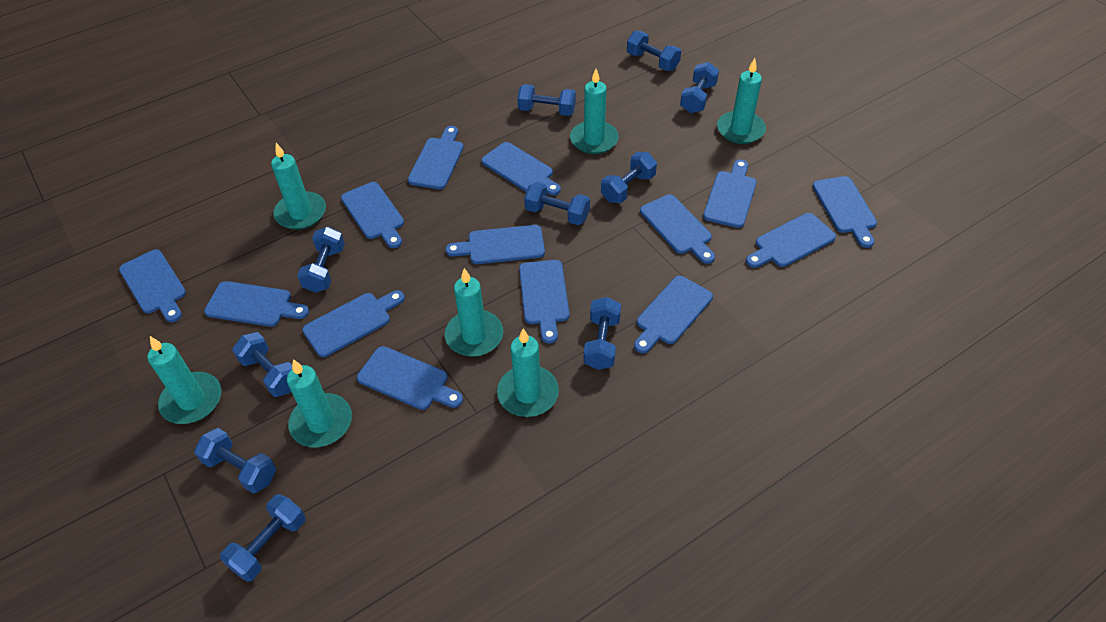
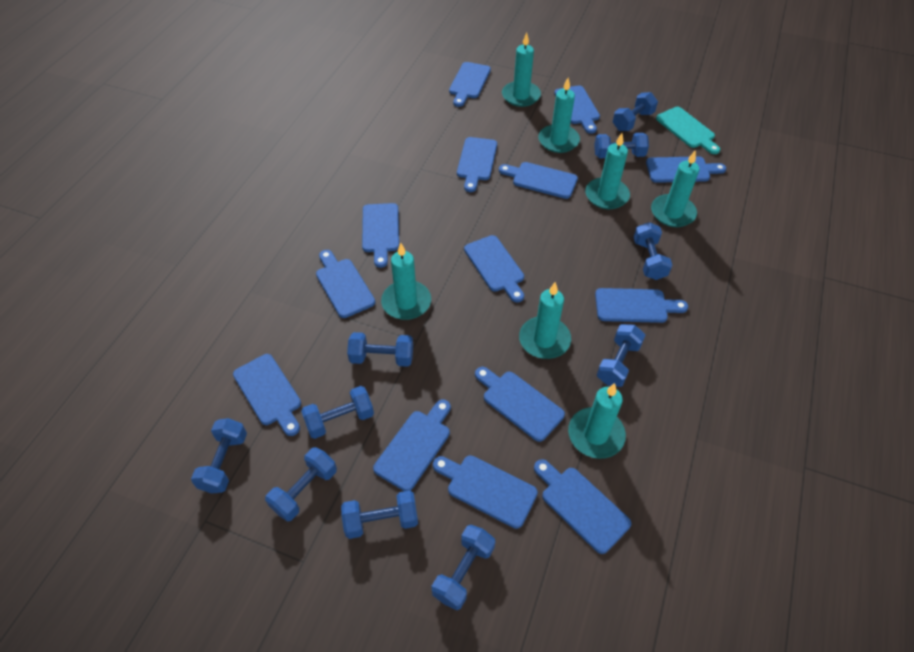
turquoise cutting board: none = 0 -> [656,107,720,154] = 1

